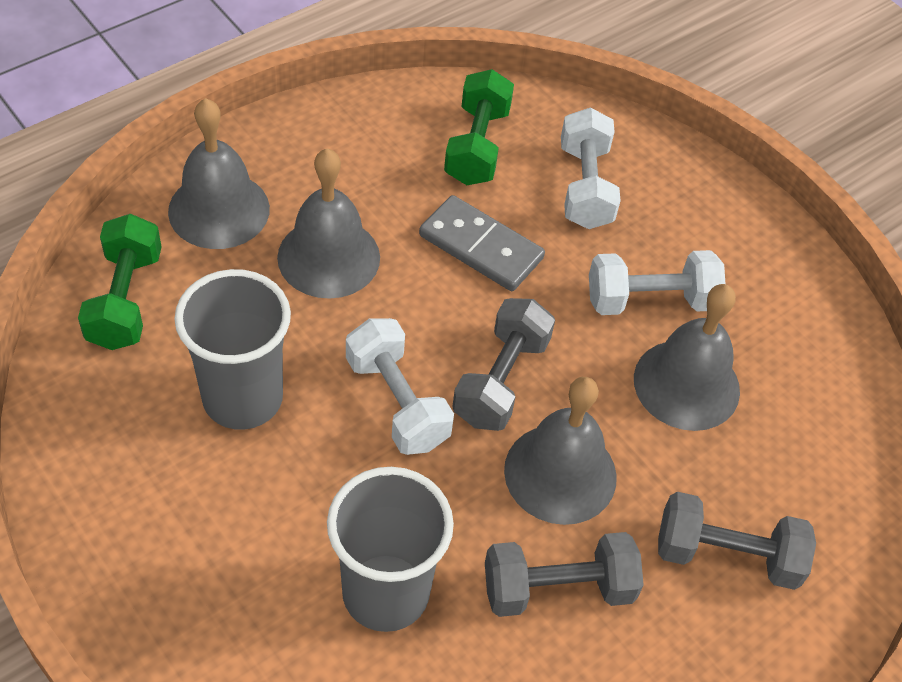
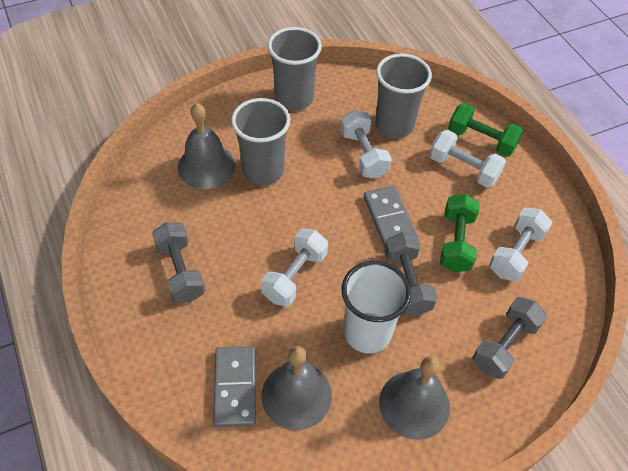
grey bell: [168,98,270,249] [277,148,380,299] [504,377,617,525] [634,284,740,431] = 4 -> [178,103,235,189] [261,346,332,430] [379,356,450,440] = 3
grey cup: [175,269,291,430] [327,467,454,632] = 2 -> [231,98,291,185] [267,27,322,111] [376,53,432,138] = 3
grey domino: [419,195,545,291] = 1 -> [213,346,256,427] [364,186,419,248] = 2
white cup: none = 0 -> [341,261,411,353] = 1
white dumbbell: [346,318,454,455] [561,108,621,229] [589,250,726,315] = 3 -> [261,229,328,307] [340,110,392,179] [429,130,506,188] [489,208,553,281] = 4

